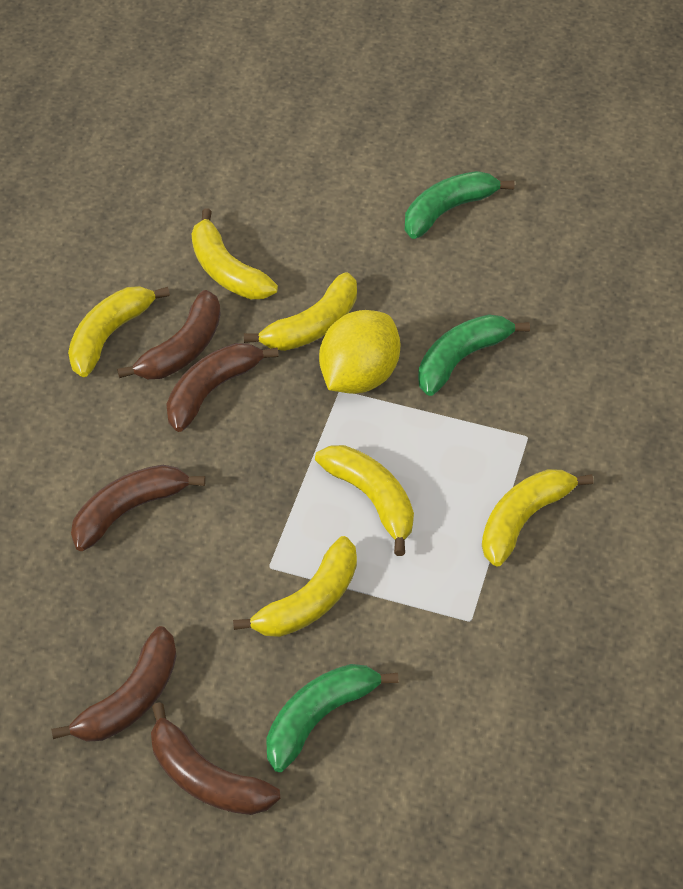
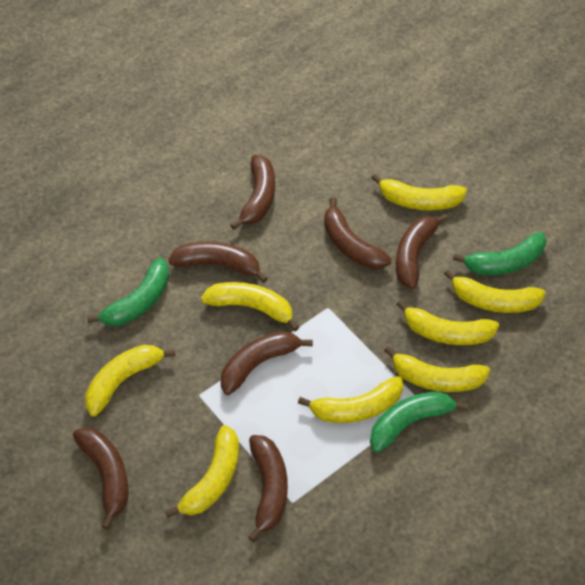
brown banana: [51,626,177,742] [71,465,205,551] [117,290,221,379] [151,702,280,815] [166,343,279,432] = 5 -> [73,427,129,529] [168,242,268,283] [221,331,313,395] [230,155,275,230] [248,435,288,542] [324,197,391,269] [396,214,449,289] = 7
yellow banana: [68,286,170,377] [192,208,278,299] [233,536,357,637] [244,272,357,351] [315,445,414,556] [482,469,593,567] = 6 -> [85,345,175,416] [165,425,239,518] [201,282,299,331] [298,376,403,423] [371,174,467,210] [384,346,490,392] [396,300,499,345] [444,270,546,313] = 8
yellow lemon: [319,310,401,394] = 1 -> none = 0

